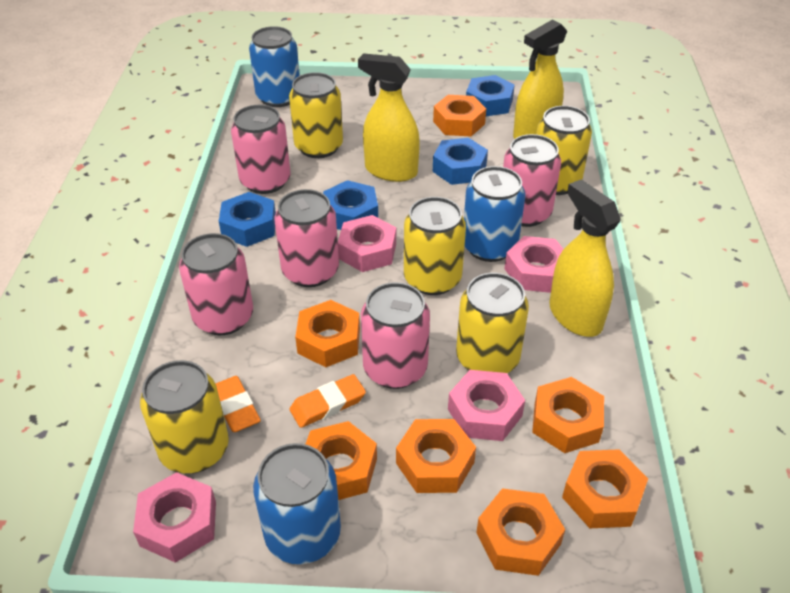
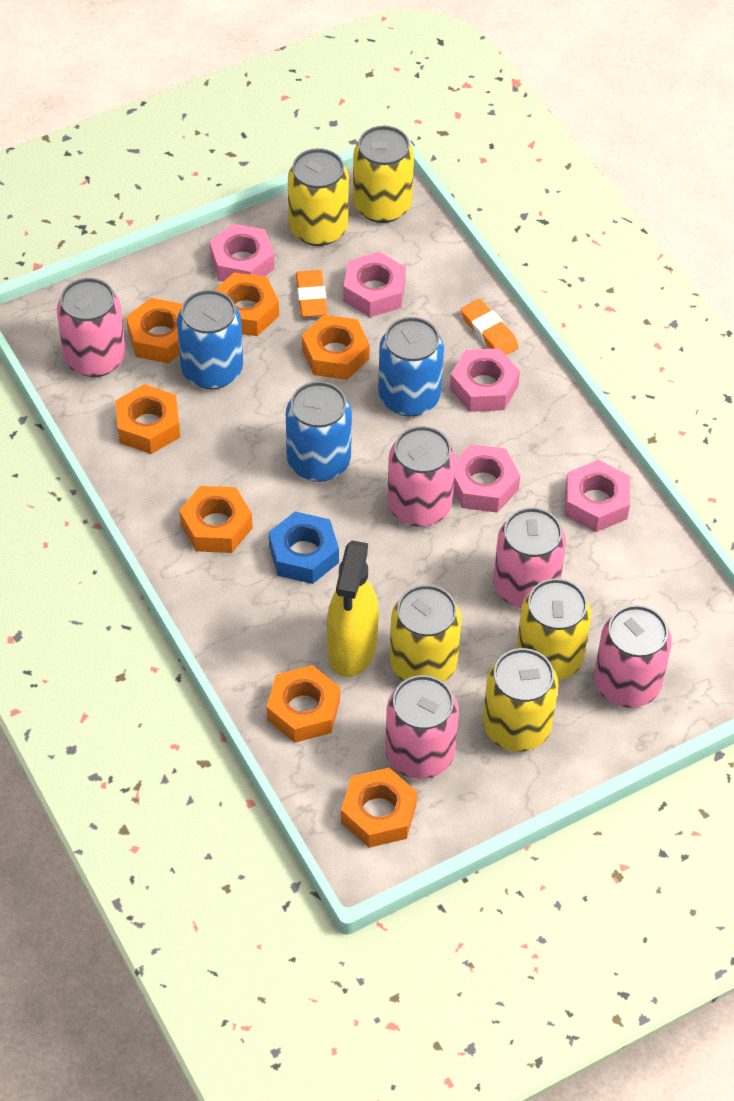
blue nut: [219,192,276,247] [323,180,378,230] [433,138,488,185] [466,75,515,116] = 4 -> [269,511,339,584] = 1
pink nut: [133,472,216,563] [338,215,396,272] [448,370,525,441] [504,236,563,293] = 4 -> [209,224,275,282] [343,252,406,317] [450,348,520,412] [453,444,520,513] [565,460,630,532] = 5
yellow spray bottle: [358,53,420,182] [513,20,567,139] [549,179,621,337] = 3 -> [327,541,379,677] = 1

